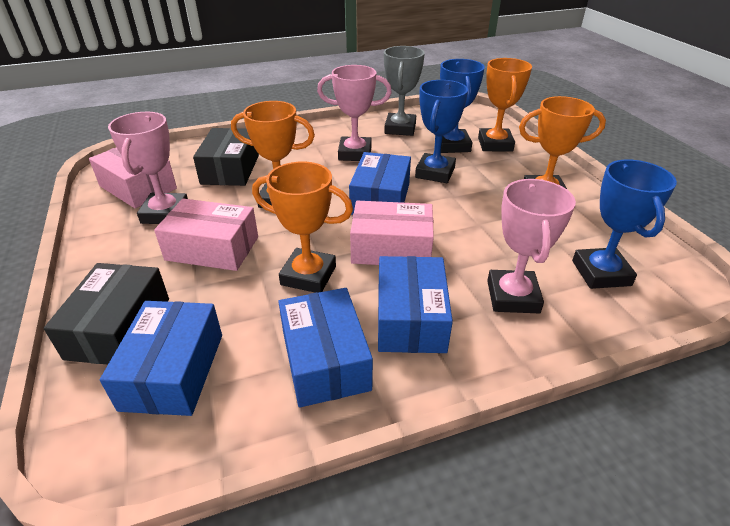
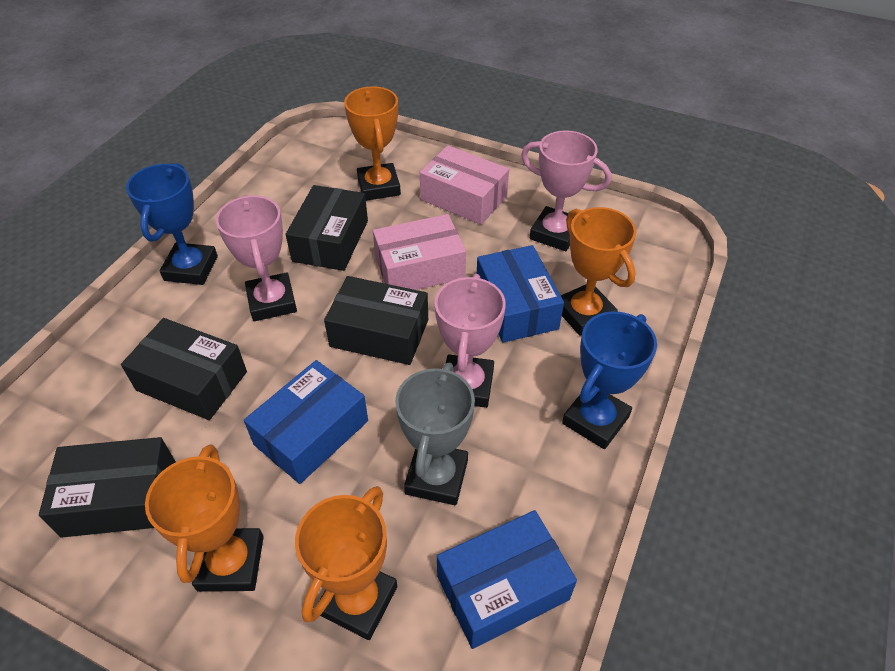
black box: [44,263,169,365] [193,128,259,186] = 2 -> [39,437,176,538] [121,318,247,420] [285,185,368,271] [324,276,428,365] = 4
blue box: [100,301,222,416] [278,288,373,408] [349,152,411,215] [378,256,453,353] = 4 -> [244,360,368,484] [437,510,577,649] [477,245,564,343] = 3
blue trophy: [415,80,468,183] [440,59,485,153] [572,159,677,289] = 3 -> [126,163,218,285] [562,311,657,449] = 2
pink box: [89,147,177,208] [154,199,258,271] [350,201,434,265] = 3 -> [373,214,466,290] [420,145,509,225] = 2

